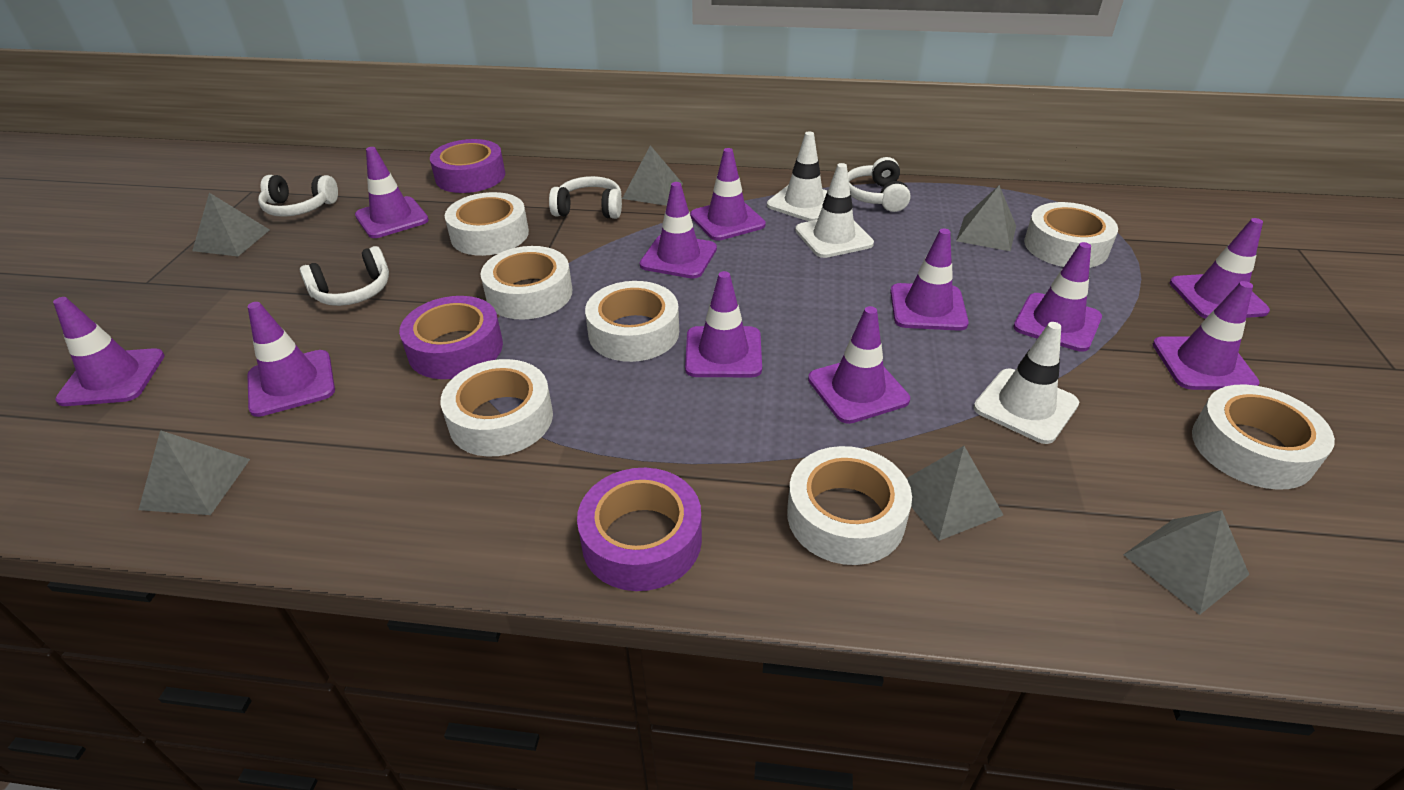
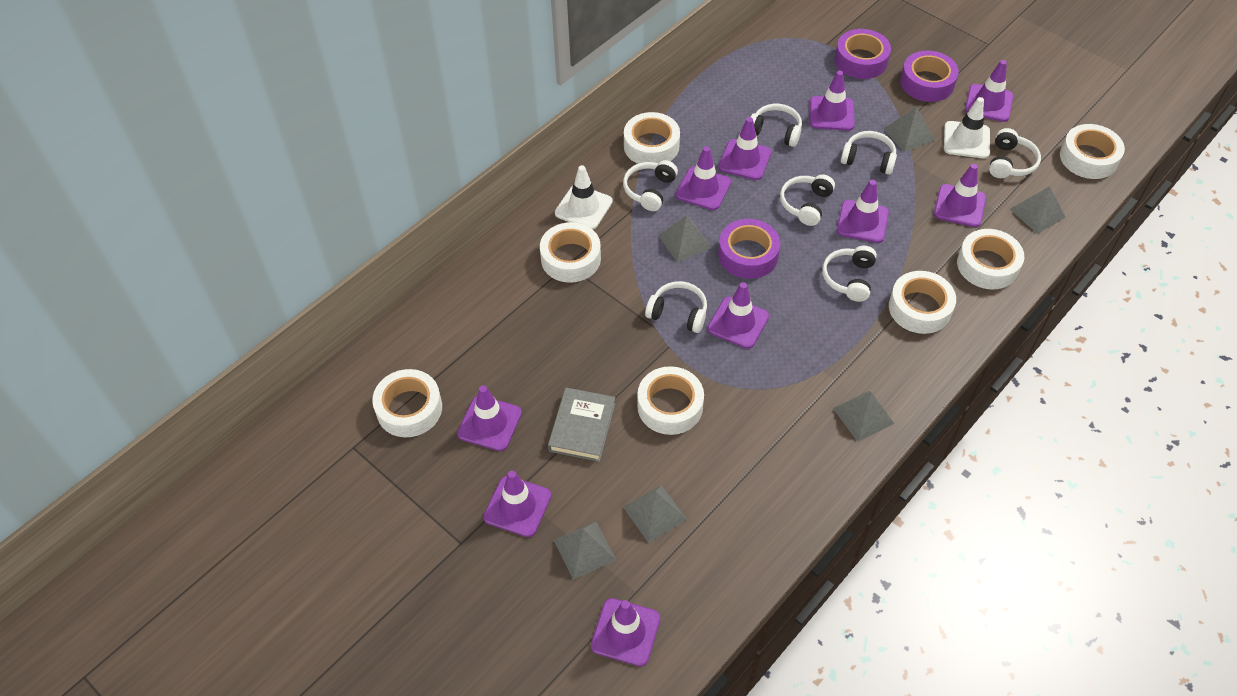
grey book: none = 0 -> [548,388,615,462] = 1
purple traffic cone: [53,297,165,406] [247,302,335,417] [355,147,429,238] [640,182,717,279] [685,271,762,377] [690,148,766,241] [808,306,910,424] [890,229,969,331] [1013,242,1102,352] [1153,281,1260,390] [1170,218,1270,319] = 11 -> [457,385,522,451] [483,471,551,537] [591,598,660,666] [676,146,731,210] [707,282,769,349] [718,117,771,180] [810,71,854,131] [837,180,889,243] [934,164,986,227] [965,60,1014,122] = 10
white headphones: [258,175,338,217] [300,246,389,306] [549,176,622,219] [848,157,911,212] = 4 -> [623,160,678,211] [645,281,707,333] [751,104,802,147] [780,174,835,226] [822,246,877,302] [841,131,897,175] [989,128,1041,178] = 7
white traffic cone: [767,131,828,221] [795,163,874,258] [974,322,1079,444] = 3 -> [555,165,613,229] [944,97,990,158] = 2

